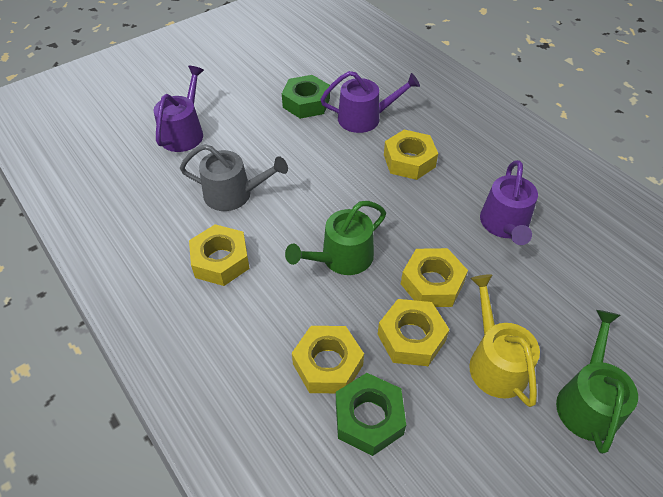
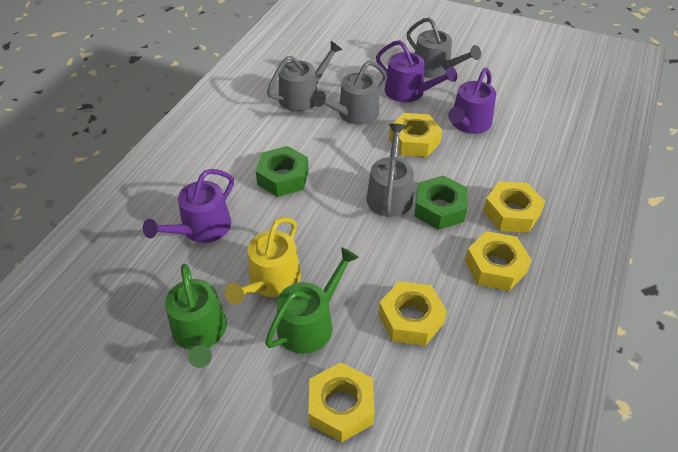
grey watering can: [180,144,288,211] = 1 -> [267,41,343,111] [313,61,387,125] [367,124,414,217] [407,17,481,78] = 4

